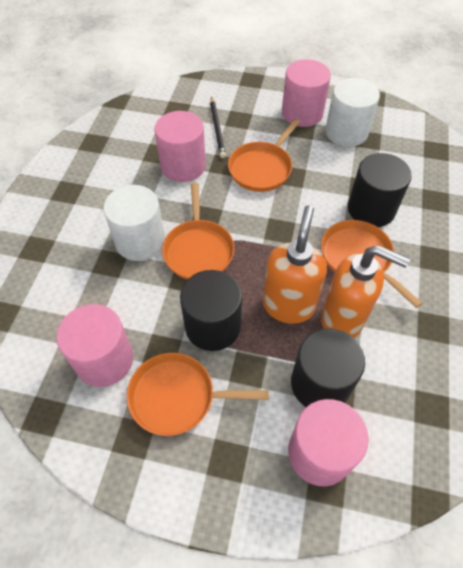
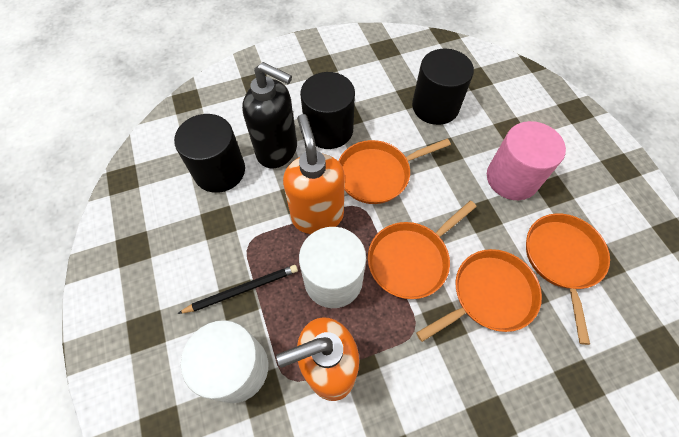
black soap dispenser: none = 0 -> [242,62,297,168] = 1
pink cylinder: [56,304,133,387] [155,111,206,182] [282,59,331,127] [288,399,369,486] = 4 -> [487,121,566,200] = 1

